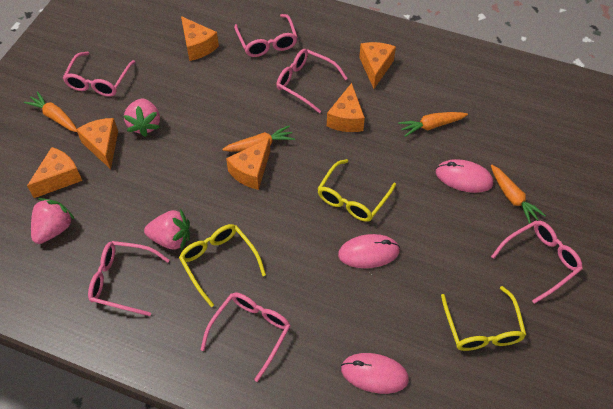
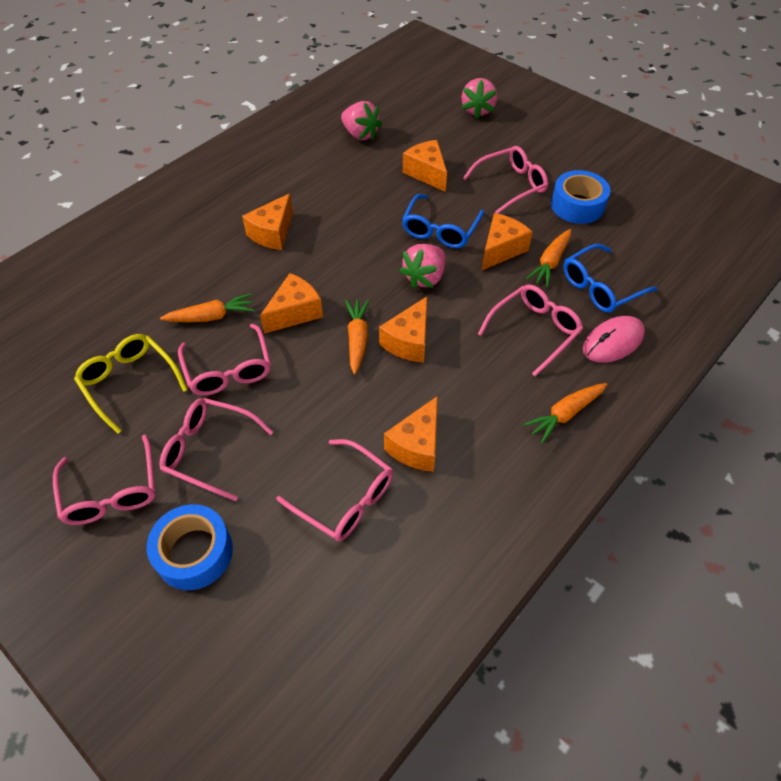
blue glasses: none = 0 -> [402,194,484,248] [563,244,658,313] = 2
blue tape: none = 0 -> [147,504,233,590] [551,170,610,224] = 2
pink mouse: [338,234,400,268] [341,353,409,394] [436,159,493,193] = 3 -> [583,316,645,363] = 1
yellow glasses: [179,224,266,307] [317,159,396,222] [441,286,526,351] = 3 -> [74,334,188,434] = 1

